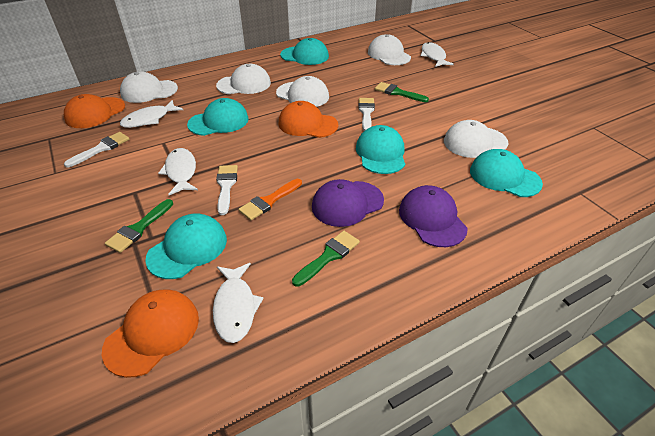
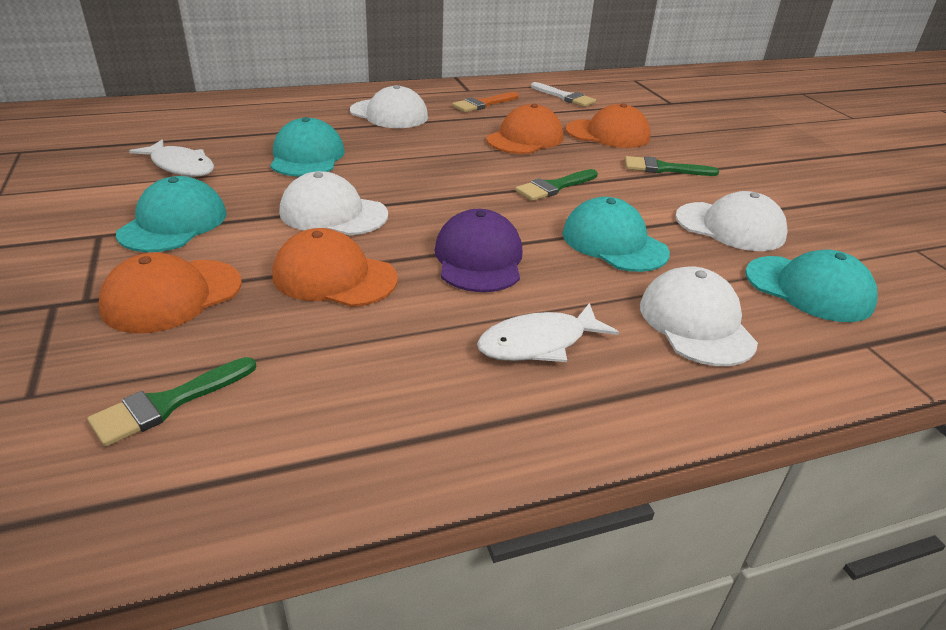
orange cap: [64,94,125,128] [102,289,199,378] [279,101,338,138] = 3 -> [99,253,242,333] [272,228,398,307] [486,104,563,154] [565,103,650,148] = 4
purple cap: [312,179,384,227] [399,185,468,247] = 2 -> [435,209,523,292] = 1
turquoise cap: [145,213,227,279] [187,98,249,136] [280,38,329,65] [356,125,405,174] [470,149,543,197] = 5 -> [116,176,227,252] [270,117,345,177] [562,197,670,272] [745,249,878,322] = 4
white brush: [64,132,129,167] [216,165,238,215] [358,98,375,131] = 3 -> [531,82,596,107] = 1
white cap: [120,71,178,103] [216,64,271,94] [276,76,329,107] [368,34,411,65] [444,120,509,158] = 5 -> [280,171,388,236] [350,85,428,128] [640,266,758,366] [675,191,788,251] = 4
white fish: [120,100,183,128] [158,148,198,195] [213,263,264,343] [420,42,454,67] = 4 -> [129,140,214,177] [477,303,619,362] = 2

